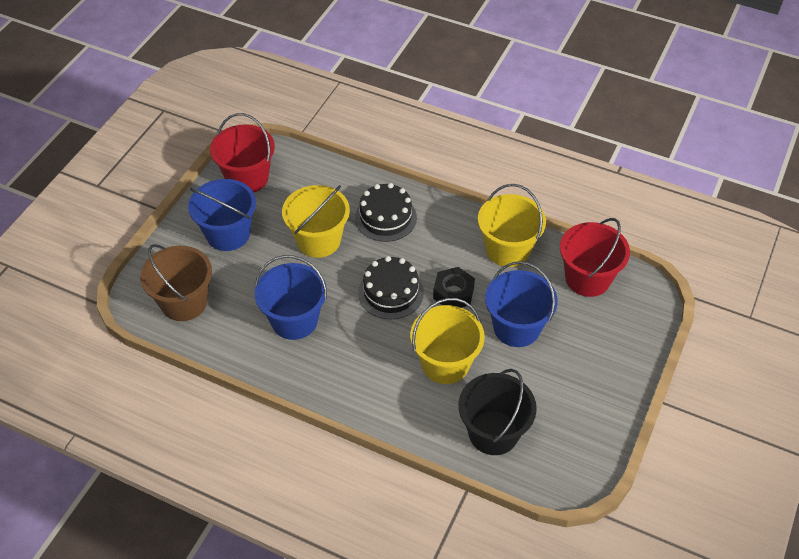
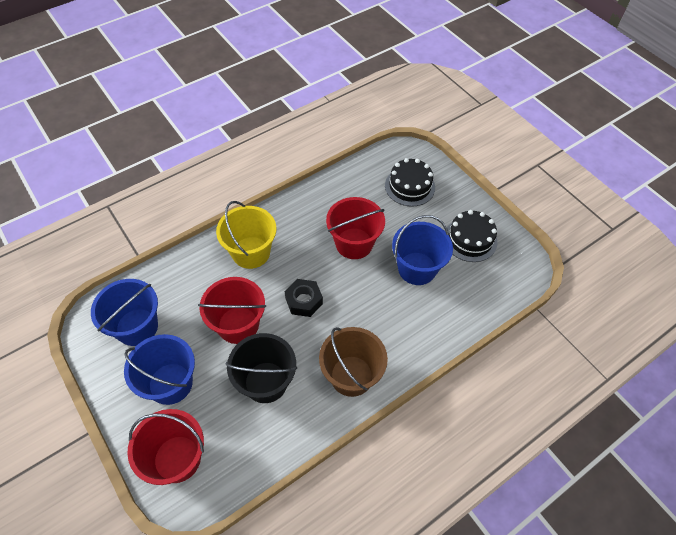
red bucket: [210,113,275,192] [560,218,630,297] = 2 -> [127,409,204,485] [198,277,266,344] [326,197,385,259] = 3
yellow bucket: [282,185,350,258] [410,298,485,384] [478,184,546,267] = 3 -> [216,201,276,269] = 1

